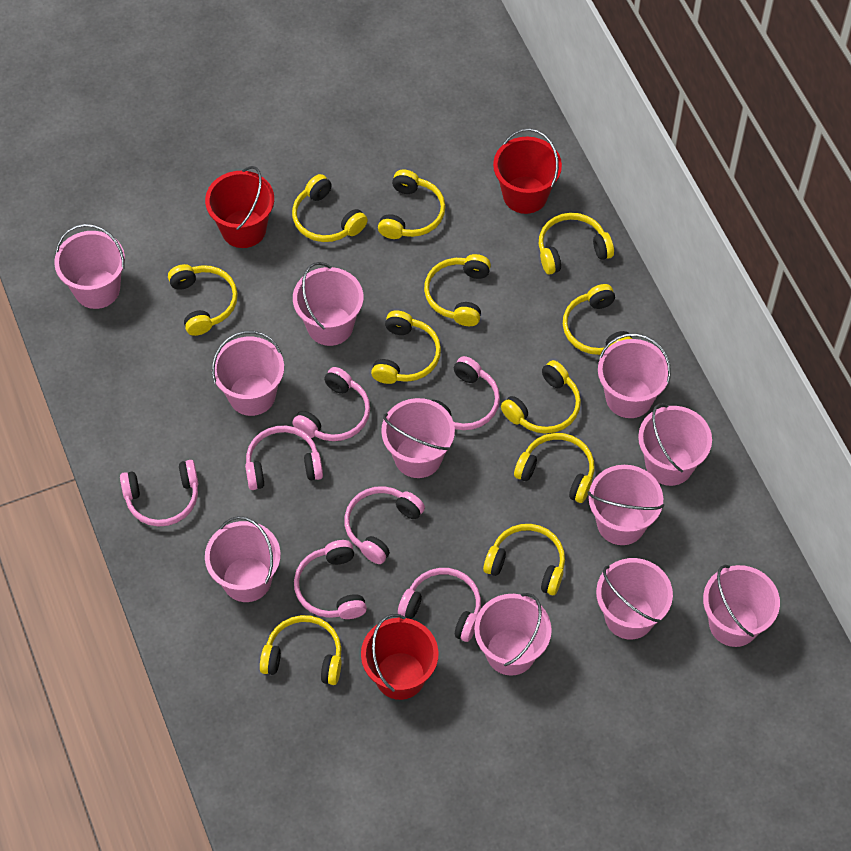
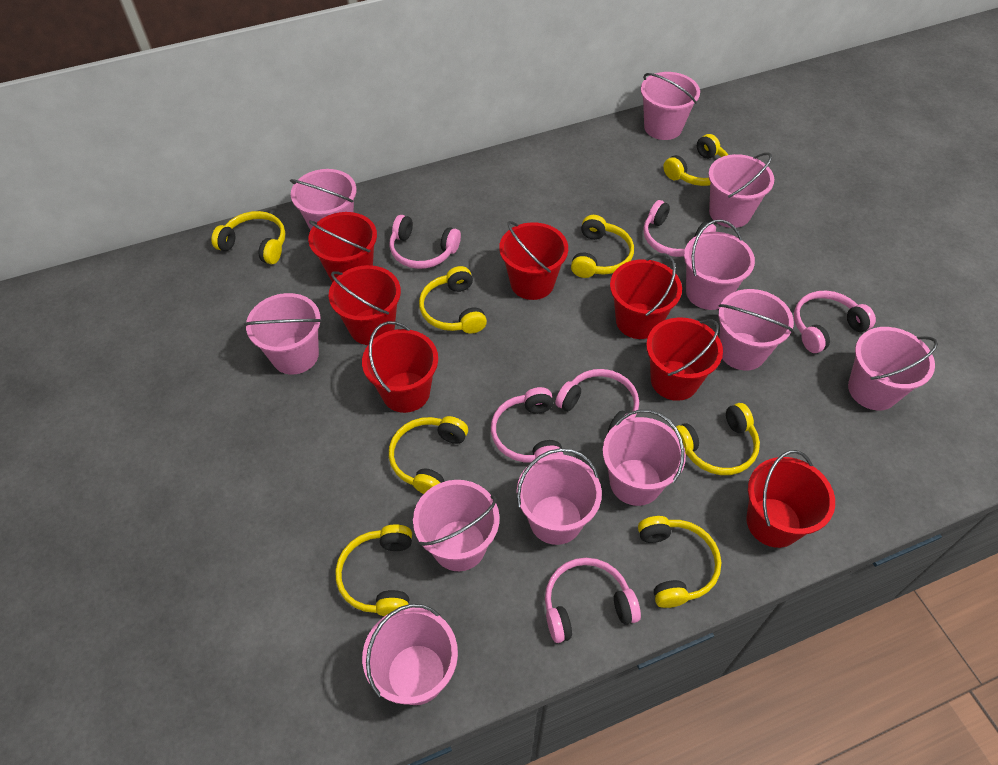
pink headphones: [120,460,199,527] [245,426,323,490] [292,367,370,441] [294,540,367,619] [344,486,425,564] [398,568,481,642] [432,356,500,430] = 7 -> [389,215,461,269] [491,387,563,462] [545,558,641,643] [555,369,639,432] [643,200,716,257] [794,290,876,353] = 6
red bucket: [205,166,274,248] [361,614,439,700] [493,128,562,214] = 3 -> [308,212,377,282] [329,265,401,345] [362,321,438,413] [499,221,568,300] [610,253,682,339] [646,317,723,401] [746,450,835,548] = 7
yellow headphones: [168,264,238,336] [260,615,342,685] [292,174,368,242] [371,311,441,384] [378,169,446,239] [424,254,491,326] [483,524,565,595] [501,360,581,434] [514,433,594,503] [539,213,614,274] [563,284,632,355] = 11 -> [211,211,285,264] [335,524,412,616] [389,416,468,494] [419,266,487,334] [571,215,634,278] [638,516,721,608] [663,134,728,186] [673,403,760,475] = 8

